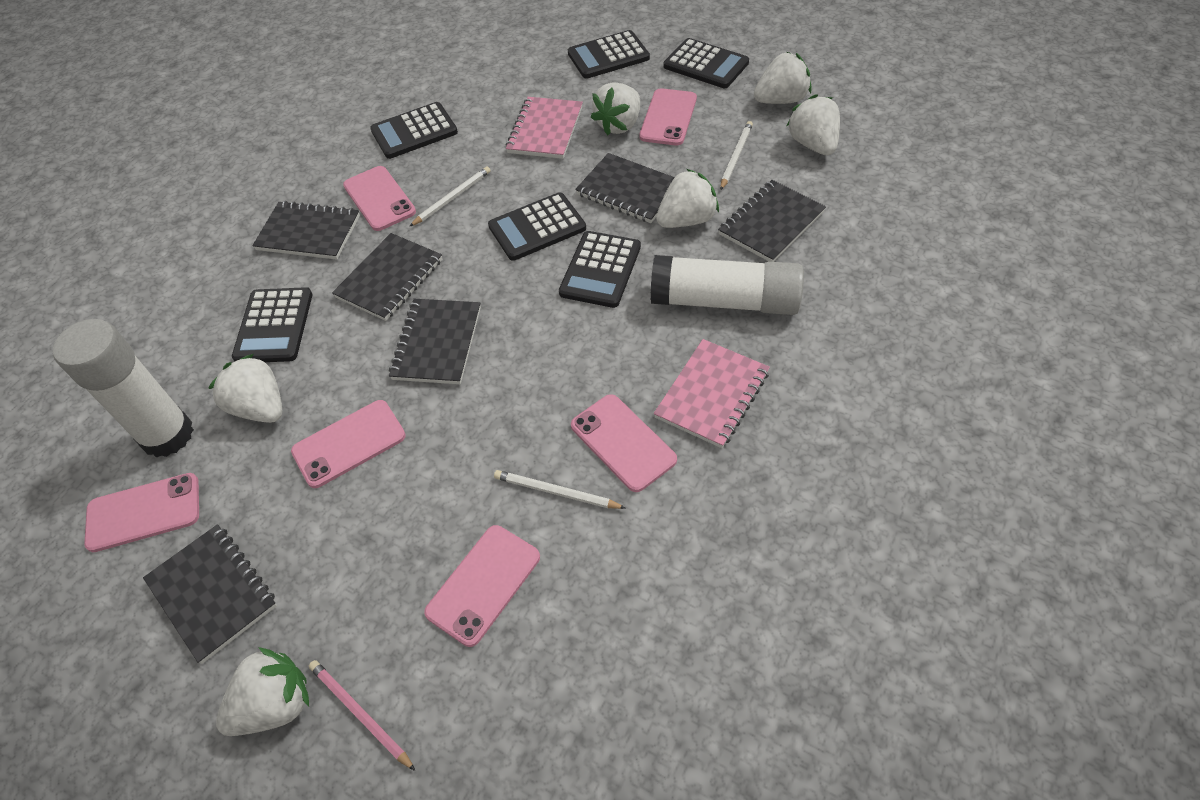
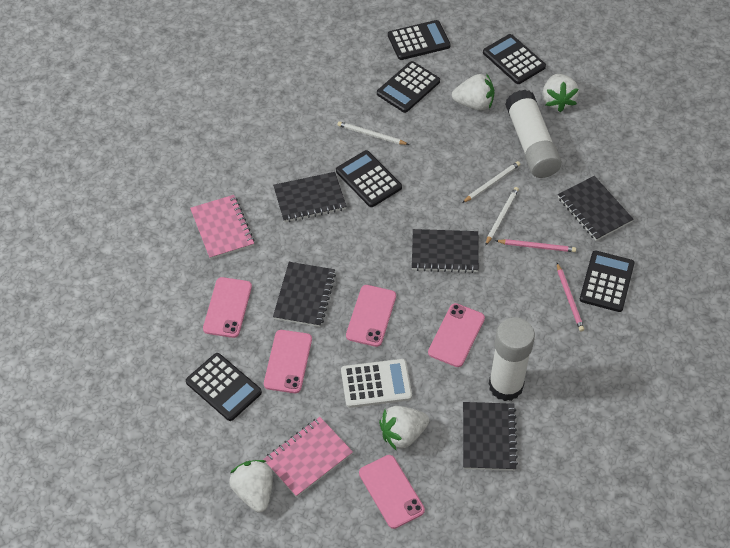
black notebook: [143,524,277,664] [252,201,360,260] [332,233,442,321] [389,299,481,384] [575,153,675,223] [718,180,826,262] = 6 -> [273,172,346,222] [273,262,336,327] [412,229,479,273] [463,402,518,471] [558,176,634,241] = 5
pink pencil: [309,660,415,771] = 1 -> [495,239,576,252] [557,263,584,331] = 2
pink phone: [84,473,199,552] [291,400,406,488] [343,166,416,231] [424,525,540,647] [571,394,677,492] [639,88,697,146] = 6 -> [203,277,252,338] [264,330,312,393] [346,285,396,347] [359,455,425,529] [428,303,485,367] = 5
white calculator: none = 0 -> [341,359,412,408] = 1
white strawberry: [208,354,282,423] [216,647,309,736] [591,82,640,135] [656,169,719,228] [754,52,812,104] [786,94,840,155] = 6 -> [229,460,273,513] [379,406,429,450] [452,73,494,110] [542,74,579,112] = 4

